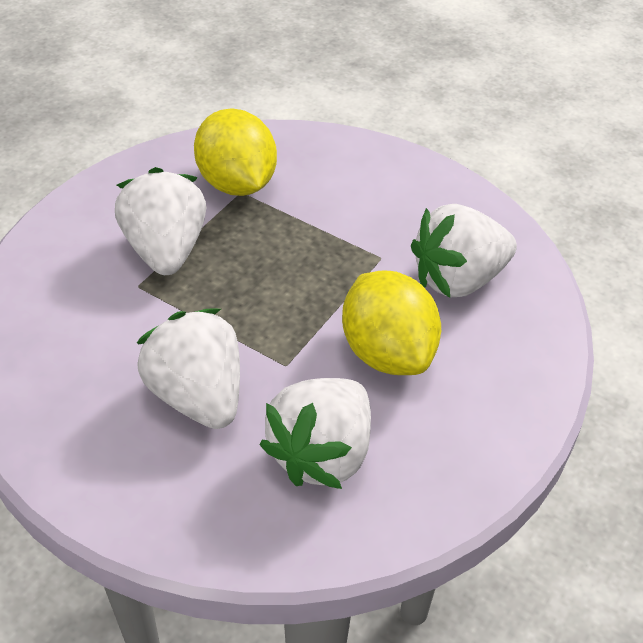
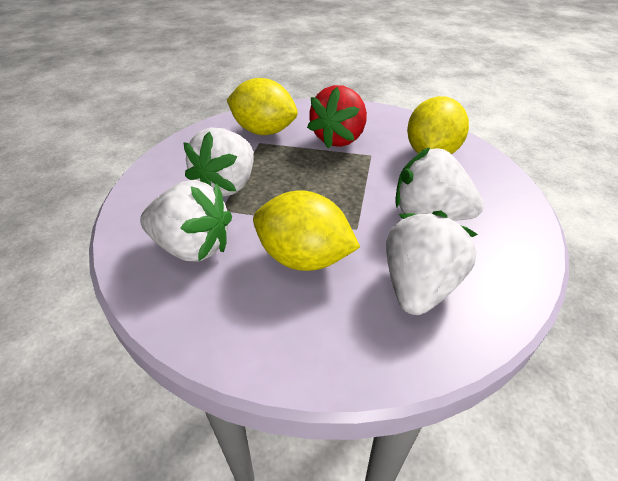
red strawberry: none = 0 -> [307,85,367,148] = 1
yellow lemon: [194,108,277,196] [342,270,441,375] = 2 -> [227,78,298,135] [253,190,360,271] [407,96,469,154] = 3

